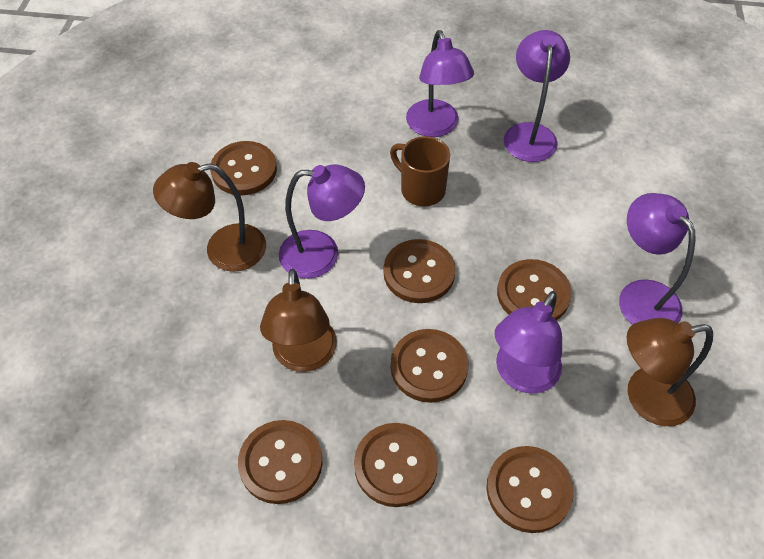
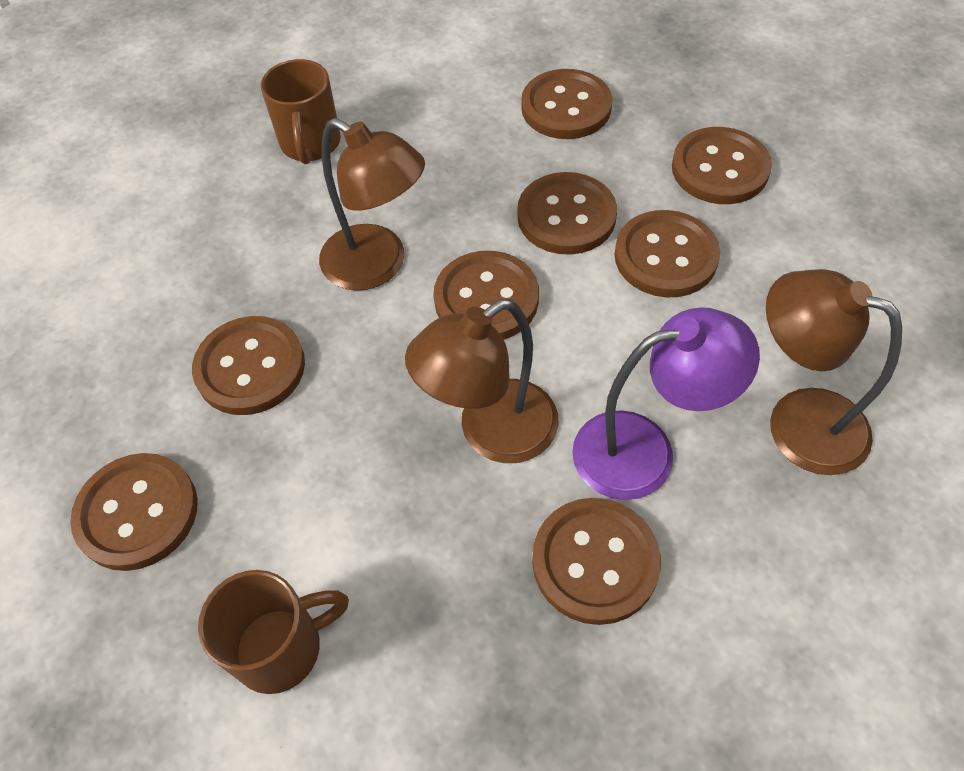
brown button: [210,141,277,195] [238,420,323,504] [354,423,438,507] [384,239,456,303] [391,329,469,403] [486,446,574,533] [497,259,572,320] = 7 -> [70,453,198,571] [192,316,305,415] [433,251,539,339] [517,172,617,255] [521,69,612,139] [532,498,661,625] [615,210,720,297] [672,127,772,204] = 8
brown mug: [390,136,450,207] = 1 -> [198,570,349,694] [261,59,341,164] = 2
purple lamp: [279,164,365,279] [406,30,474,137] [494,291,562,394] [504,30,570,162] [619,193,695,325] = 5 -> [572,307,760,500] = 1

